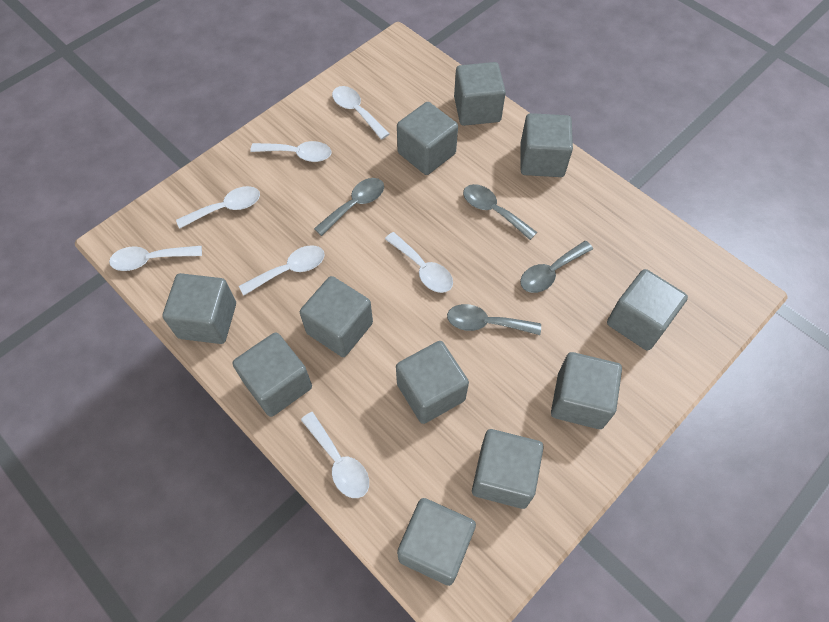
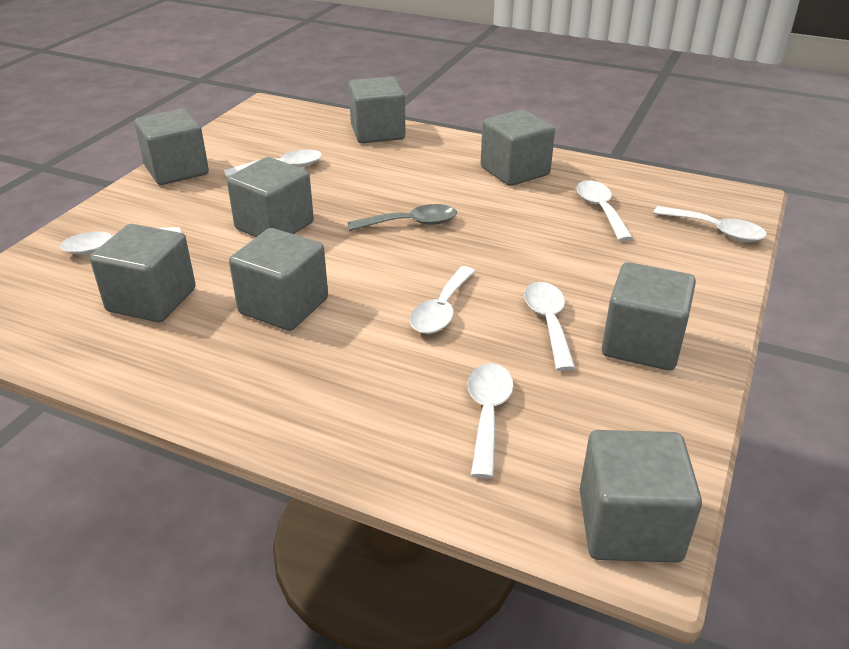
grey cube: [163,273,236,344] [233,332,312,417] [300,276,373,357] [396,341,469,424] [397,102,458,175] [397,498,476,586] [454,62,506,126] [472,429,544,509] [521,113,573,177] [551,352,622,429] [607,269,688,351] = 11 -> [90,224,196,322] [134,109,209,185] [227,157,314,237] [229,228,328,331] [349,77,406,143] [480,109,555,186] [580,430,702,563] [602,262,696,371] = 8
grey spoon: [314,178,384,236] [447,304,541,335] [463,184,537,240] [520,241,593,293] = 4 -> [347,204,457,231] = 1

